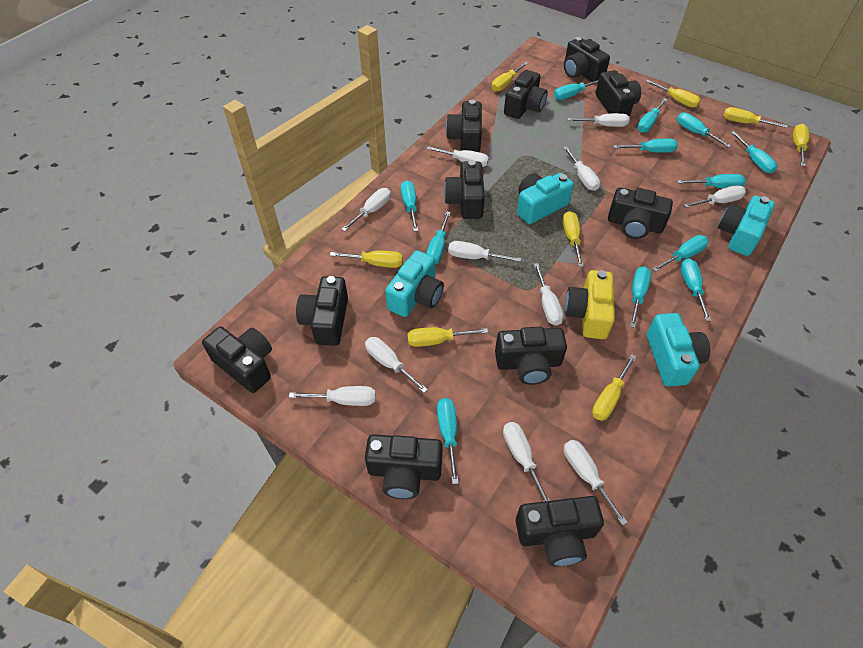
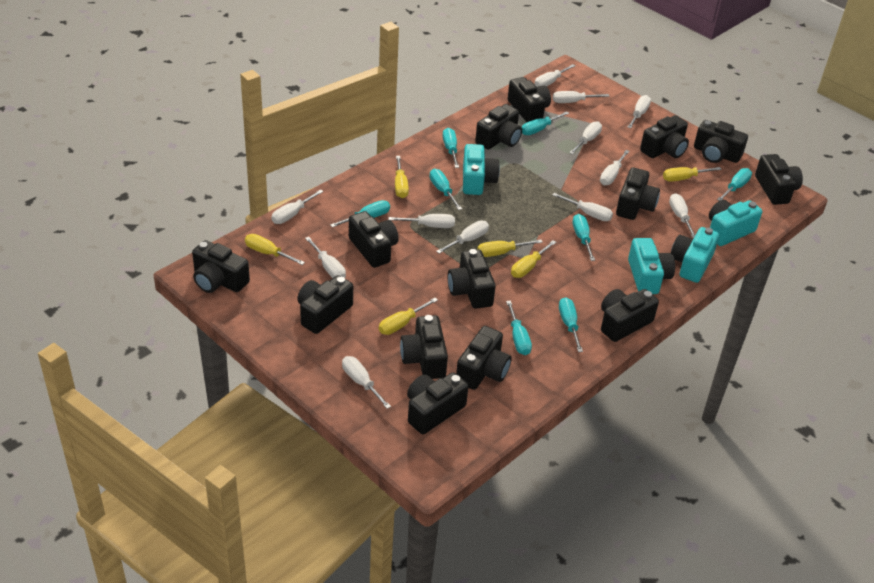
black camera: [202,327,272,393] [296,276,348,346] [365,434,443,499] [444,160,485,219] [446,100,482,152] [495,327,567,385] [504,70,548,119] [516,496,604,567] [564,37,610,82] [596,70,641,117] [608,188,673,239] = 11 -> [192,240,250,293] [297,275,353,334] [349,211,399,268] [400,315,448,379] [407,372,468,434] [448,249,496,309] [456,326,512,390] [475,104,522,150] [508,77,551,122] [601,289,659,342] [616,168,660,220] [640,115,689,158] [694,120,748,163] [755,154,803,205] = 14
turquoise screwdriver: [401,180,418,232] [426,211,451,265] [437,398,459,484] [554,80,599,100] [613,139,678,153] [630,267,651,328] [637,98,667,133] [652,235,709,272] [677,112,731,148] [677,174,746,188] [680,258,711,321] [731,131,777,173] = 12 -> [330,200,390,227] [430,169,462,210] [443,128,459,168] [506,301,532,355] [522,111,569,135] [559,297,583,352] [572,214,595,261] [717,168,752,201] = 8
white screwdriver: [289,386,376,406] [341,188,391,231] [365,337,428,393] [427,146,489,167] [448,241,521,262] [503,422,550,502] [533,263,564,326] [563,146,600,191] [564,440,628,526] [567,113,629,127] [684,185,746,208] = 11 -> [271,189,323,224] [305,237,346,278] [342,356,391,409] [388,214,455,228] [436,220,489,254] [535,64,576,87] [552,193,613,221] [553,91,610,103] [569,121,602,154] [600,150,629,185] [628,95,651,128] [669,193,696,238] = 12
yellow camera: [564,270,615,339] = 1 -> none = 0
yellow screwdriver: [330,250,403,268] [408,327,488,347] [492,62,528,92] [562,211,584,267] [592,354,636,421] [646,80,701,108] [723,107,788,128] [793,124,809,166] = 8 -> [245,234,305,265] [379,298,438,335] [395,156,409,198] [477,239,543,257] [511,240,556,278] [663,167,722,182] = 6

